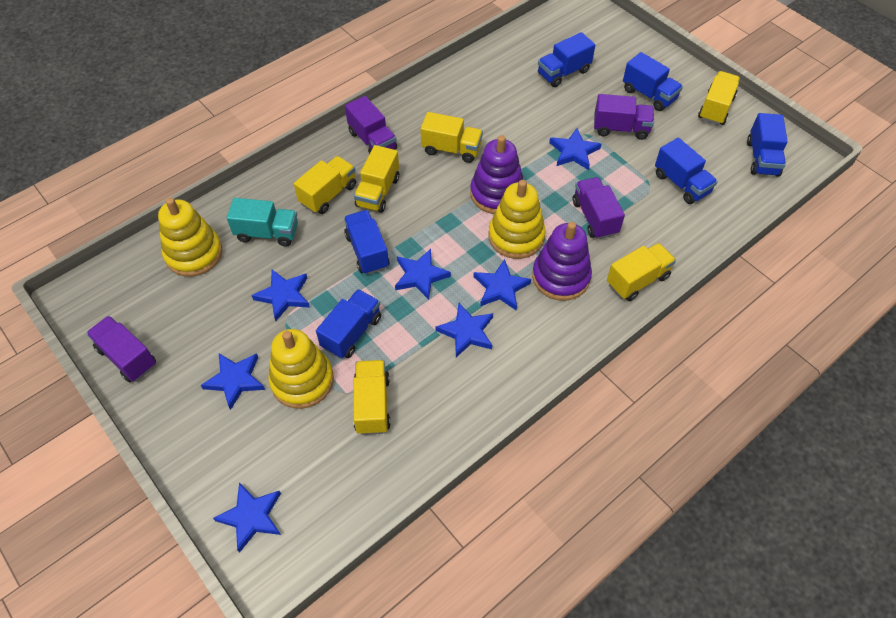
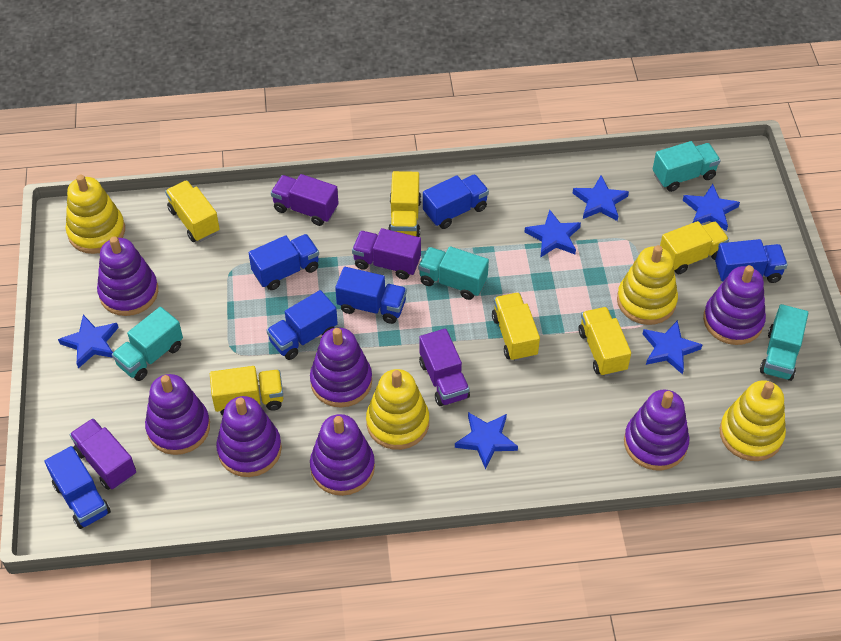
blue star: [201,353,265,410] [213,483,281,553] [251,270,310,321] [395,249,451,300] [435,303,493,357] [474,259,531,310] [549,128,601,170] = 7 -> [58,315,119,368] [455,412,518,469] [524,210,581,258] [573,175,629,221] [642,320,702,375] [683,184,740,231] = 6
purple stacking toy: [470,135,523,214] [532,222,592,301] = 2 -> [97,236,158,316] [145,374,210,455] [216,396,282,477] [310,327,372,407] [310,414,375,496] [624,390,689,470] [703,265,766,345] = 7
turquoise truck: [227,198,298,247] = 1 -> [112,307,183,381] [418,246,489,300] [653,141,721,192] [760,304,808,381] = 4
yellow stacking toy: [158,198,222,277] [268,329,334,409] [488,180,546,259] = 3 -> [66,175,125,254] [366,369,429,450] [617,245,678,325] [720,380,786,461] = 4

